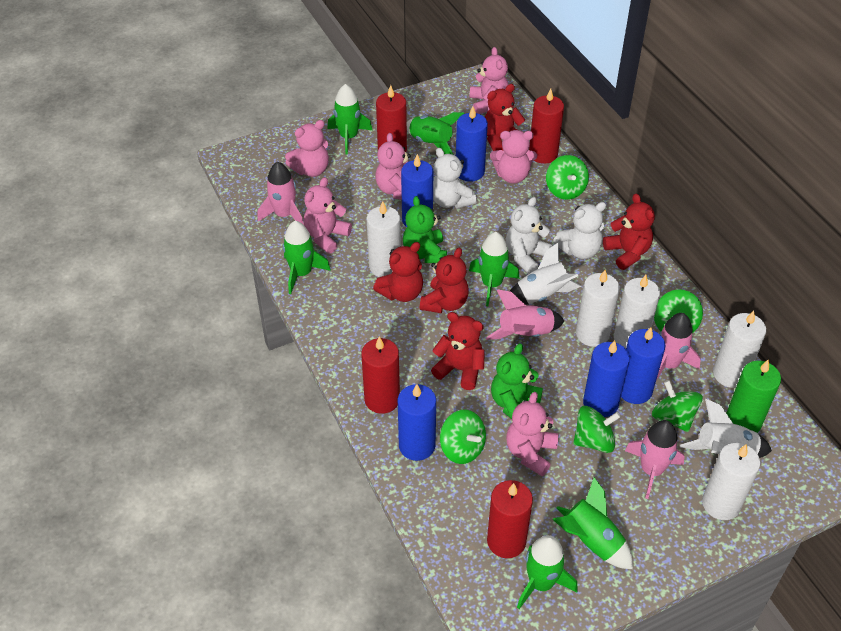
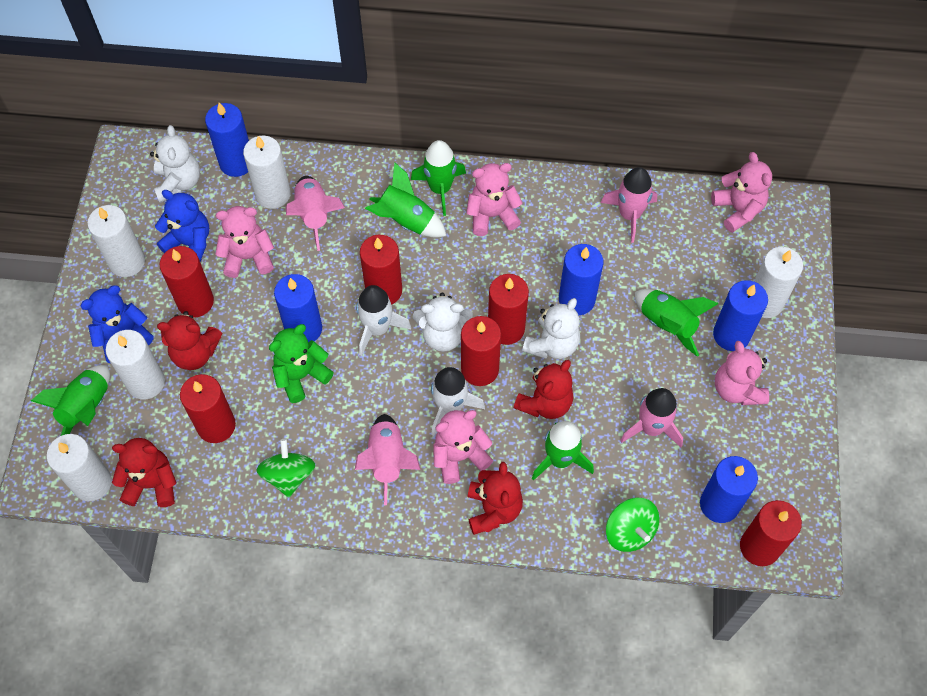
blue teddy bear: none = 0 -> [80,285,154,363] [155,190,209,262] = 2
green candle: [726,359,781,433] = 1 -> none = 0
green rocket: [283,221,331,294] [327,84,372,155] [407,112,465,155] [469,232,519,306] [517,535,578,609] [552,477,633,569] = 6 -> [31,365,110,436] [365,162,446,238] [411,140,466,216] [532,421,594,481] [635,289,718,357] = 5
green spinning top: [440,410,486,464] [546,155,589,200] [573,406,621,453] [652,380,703,432] [654,289,703,333] = 5 -> [257,439,315,497] [606,497,659,552] = 2
green teddy bear: [403,196,447,264] [491,343,543,419] = 2 -> [269,324,334,403] = 1
pink teddy bear: [285,120,329,177] [304,177,352,254] [375,133,411,200] [470,47,508,114] [490,130,537,184] [506,392,558,476] = 6 -> [215,206,274,278] [433,410,493,484] [466,163,523,236] [711,152,772,233] [715,341,769,405] = 5
red candle: [361,336,400,414] [376,85,407,152] [487,480,533,558] [529,89,564,164] = 4 -> [160,246,214,318] [180,374,236,443] [360,235,402,305] [461,316,501,386] [488,274,529,345] [740,500,802,566] = 6
red teddy bear: [373,242,423,302] [420,248,469,313] [431,312,485,390] [485,84,525,151] [603,194,655,270] = 5 -> [112,438,177,507] [157,311,222,370] [468,462,523,535] [514,360,574,419] = 4

